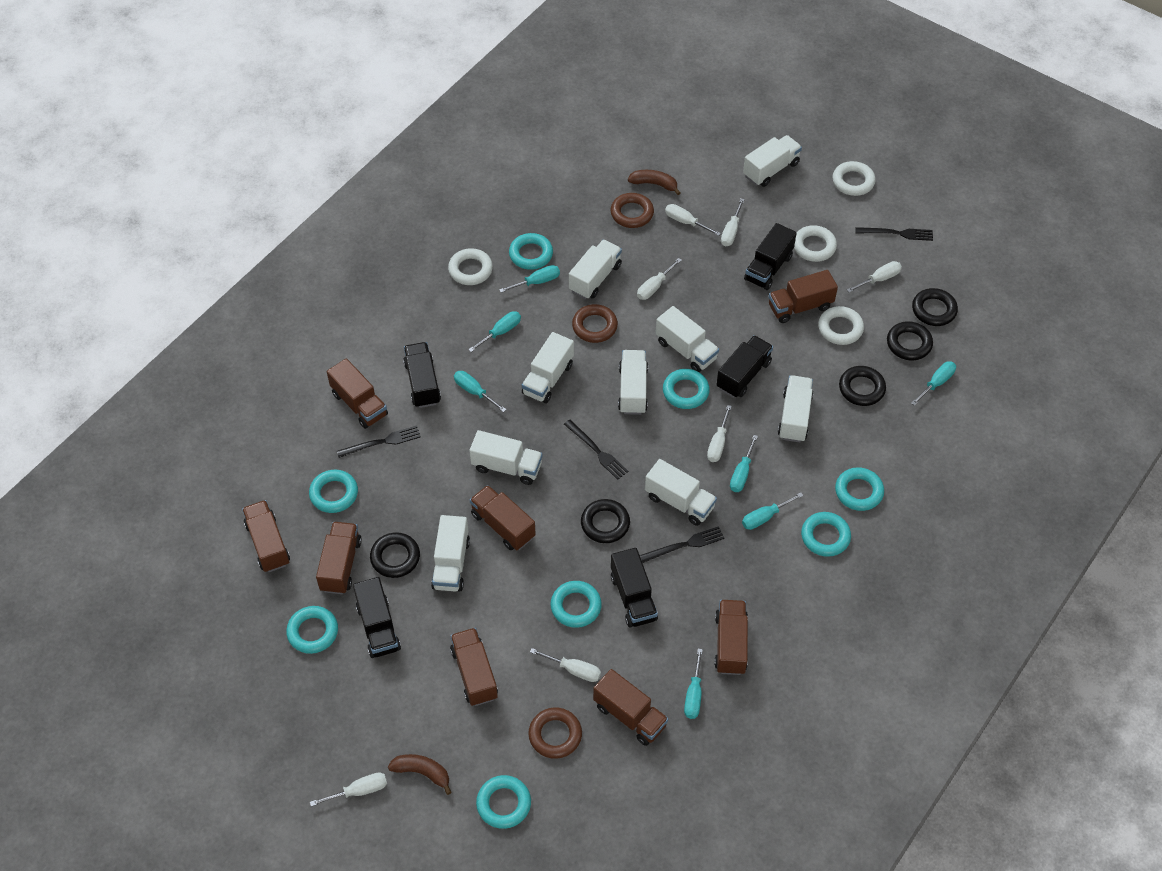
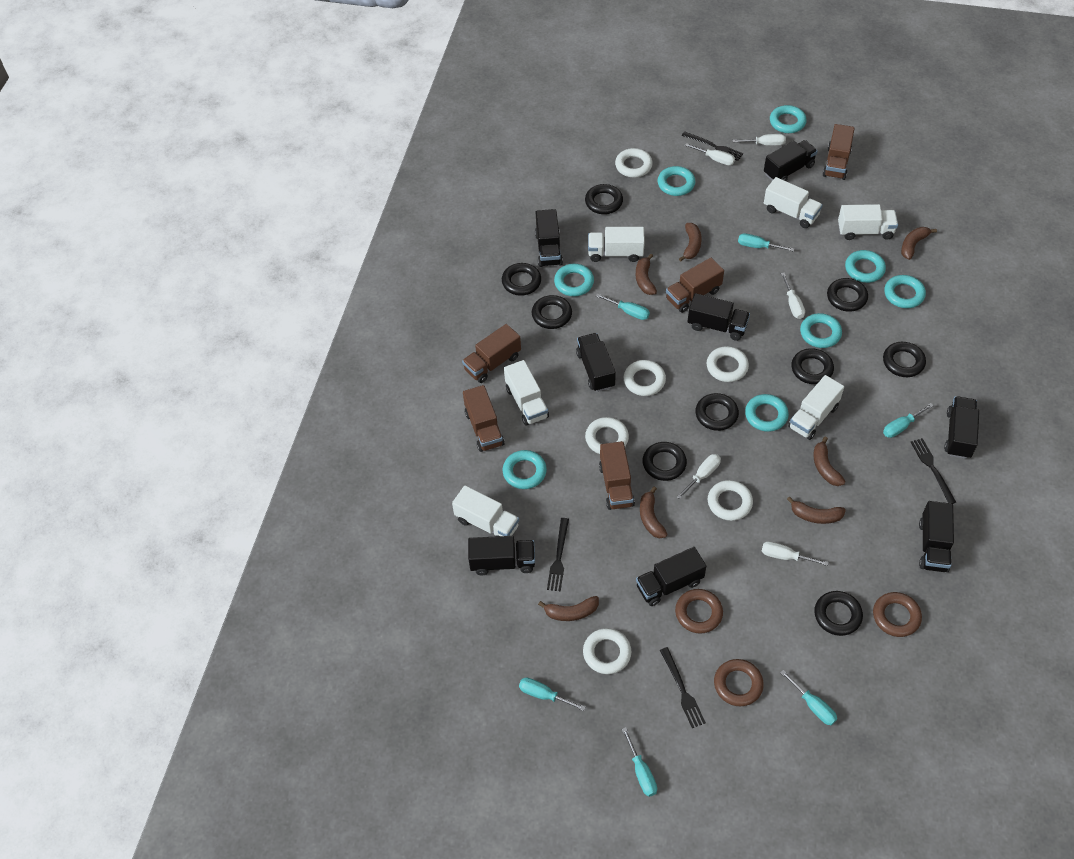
black ring: [370,532,420,578] [581,499,630,543] [839,366,886,406] [887,321,933,360] [912,288,958,326] = 5 -> [502,263,541,296] [532,295,572,329] [585,184,623,214] [643,442,687,481] [695,393,739,431] [791,348,834,384] [814,591,863,636] [827,278,868,312] [883,342,926,377] = 9
black truck: [353,577,401,658] [403,342,441,408] [611,548,658,628] [716,335,773,398] [744,223,797,290] = 5 -> [468,536,535,575] [535,209,563,267] [576,333,616,392] [636,547,706,606] [688,293,750,341] [764,140,818,181] [919,501,954,572] [944,396,979,459] = 8
brown banana: [388,754,452,795] [628,170,681,195] = 2 -> [538,596,599,621] [636,254,657,295] [640,487,668,539] [679,223,702,261] [787,496,846,524] [813,437,846,486] [901,227,937,260] = 7
brown truck: [242,500,290,572] [316,522,362,594] [327,358,388,429] [450,628,498,706] [470,485,536,550] [593,669,668,746] [714,600,748,675] [769,270,838,323] = 8 -> [462,324,521,383] [463,385,505,452] [599,441,635,510] [666,258,724,313] [822,124,855,180] = 5
turquoise screwdriver: [454,371,506,412] [468,311,521,352] [499,265,560,293] [684,648,703,719] [730,435,758,492] [742,492,804,530] [911,361,956,406] = 7 -> [519,678,586,711] [596,294,650,320] [622,727,657,797] [738,233,794,252] [780,670,837,725] [883,403,934,438] = 6
white ring: [448,248,493,285] [794,225,837,262] [818,306,864,345] [833,161,875,196] = 4 -> [583,628,631,674] [585,417,629,454] [615,148,653,177] [624,360,666,396] [707,346,749,382] [708,480,753,521] = 6
white screwdriver: [310,772,387,807] [530,648,601,682] [637,258,682,300] [665,204,721,236] [707,405,732,462] [721,198,745,246] [847,261,902,292] = 7 -> [677,454,721,499] [685,143,735,165] [732,134,786,146] [762,541,829,566] [781,273,805,319] = 5
white truck: [431,515,470,592] [469,430,543,485] [522,332,574,404] [569,240,622,299] [618,350,648,415] [645,459,717,526] [656,306,719,372] [743,135,802,187] [778,375,814,442] = 9 -> [452,485,519,537] [504,360,549,426] [588,227,645,262] [764,177,823,228] [788,375,844,440] [838,204,898,240] = 6

